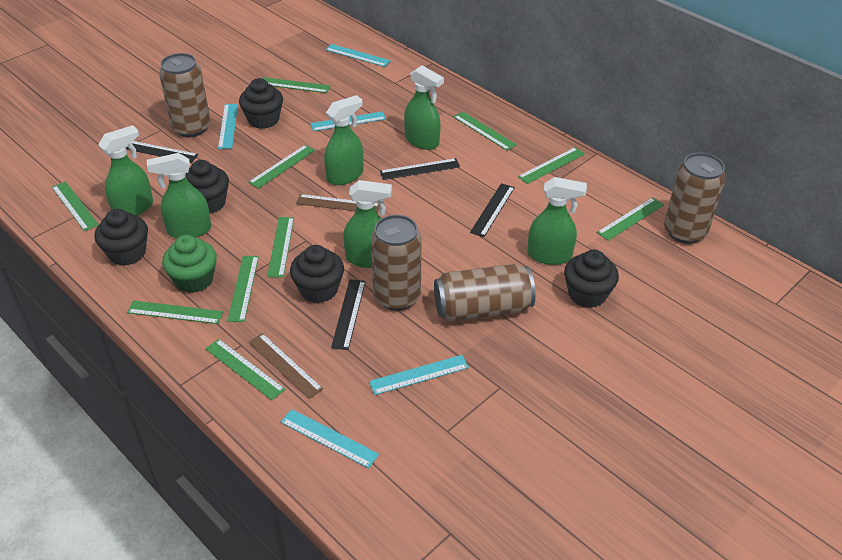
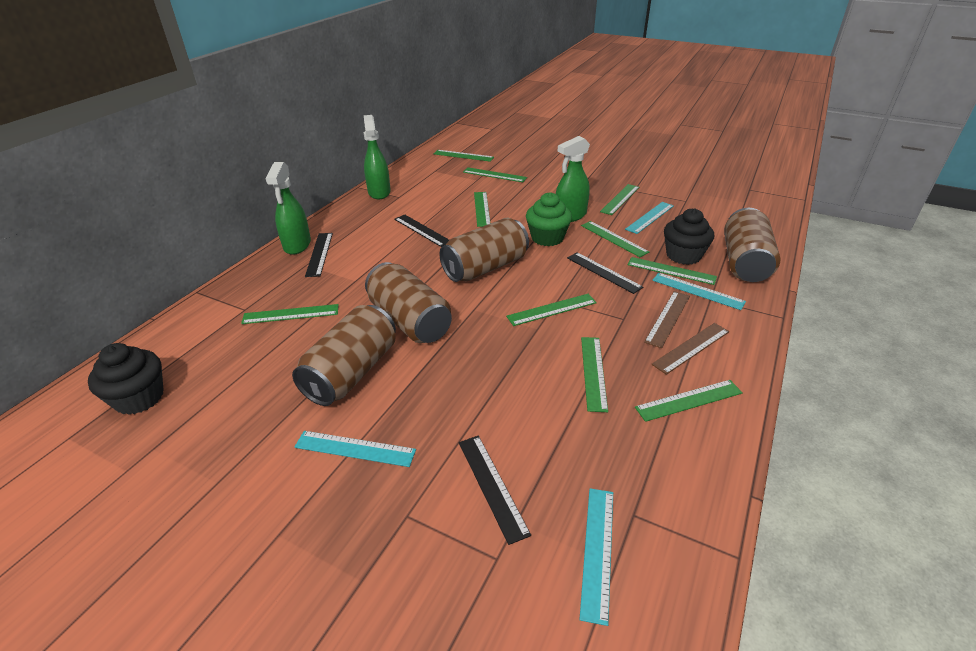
black cupcake: [94,209,148,266] [186,160,229,214] [239,78,283,129] [290,245,344,303] [564,250,619,308] = 5 -> [88,343,163,415] [664,208,714,265] = 2
green spray bottle: [98,125,153,216] [147,153,211,238] [324,95,363,185] [343,180,392,268] [404,65,444,150] [527,177,587,265] = 6 -> [265,162,311,255] [364,115,391,199] [556,136,590,222] = 3
turquoise ruler: [218,104,238,149] [281,409,379,468] [310,111,386,131] [325,44,391,67] [369,355,469,395] = 5 -> [295,431,416,467] [579,488,613,626] [625,202,674,234] [652,273,746,310] = 4

